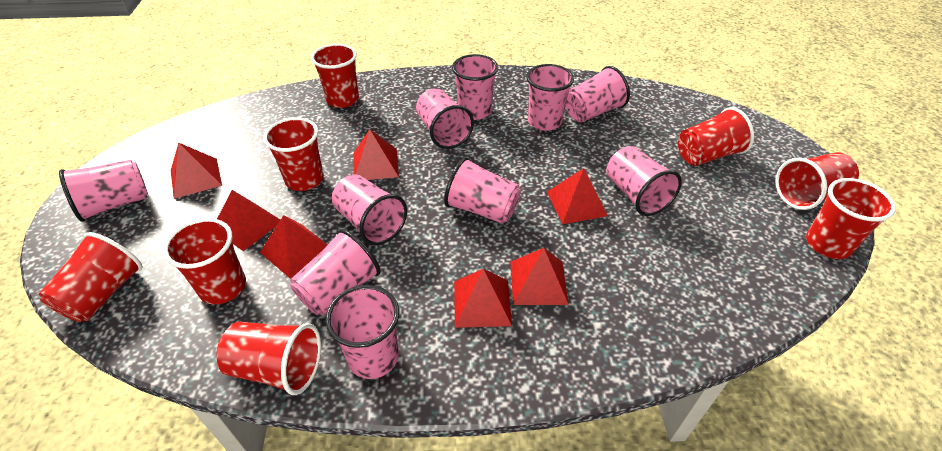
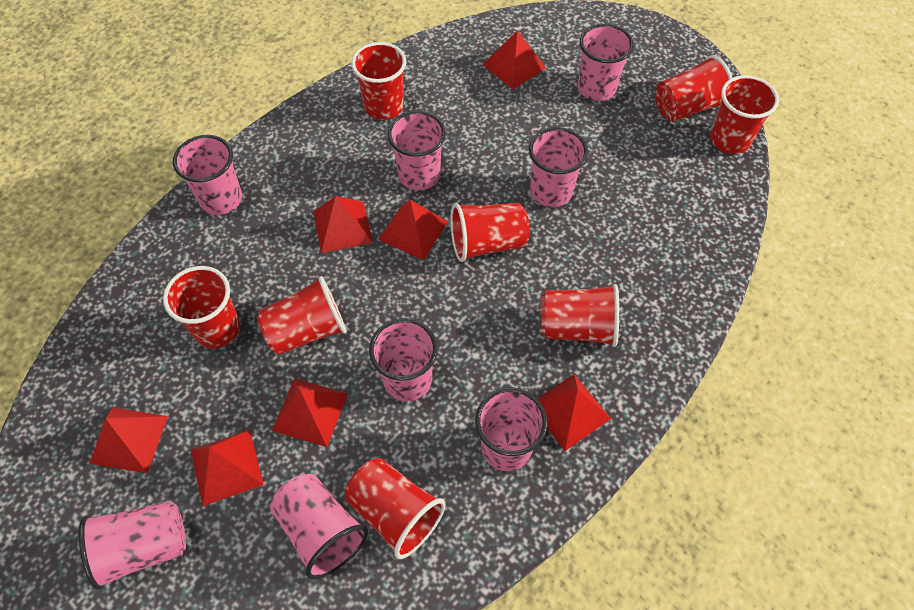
pink cup: [59,160,148,222] [290,229,381,316] [325,285,399,379] [332,174,407,245] [416,88,474,149] [444,157,521,224] [452,54,498,120] [526,64,574,131] [566,66,630,122] [606,146,682,216] = 10 -> [79,501,186,590] [173,135,242,215] [270,474,368,579] [369,318,438,401] [387,111,446,190] [475,387,547,471] [529,127,588,207] [578,24,634,101] = 8

